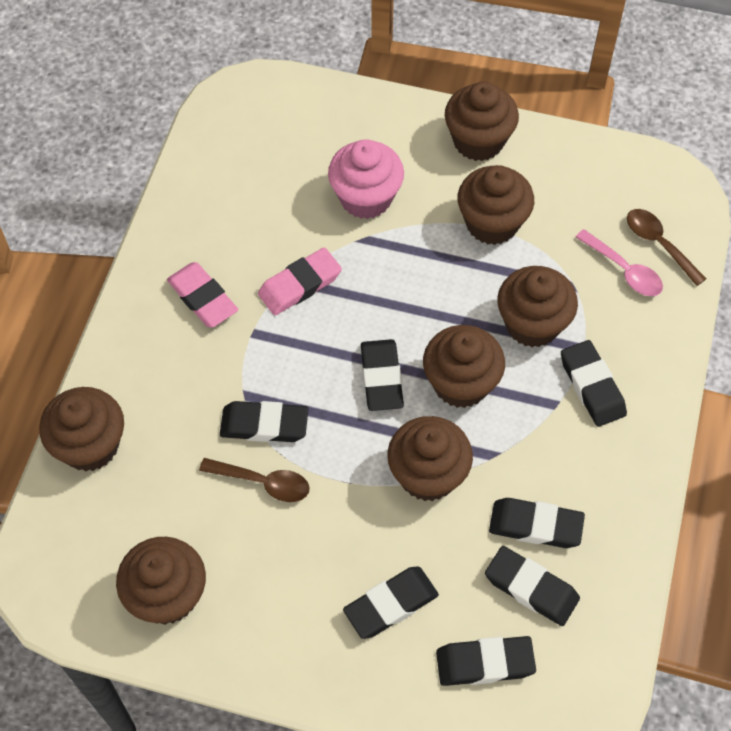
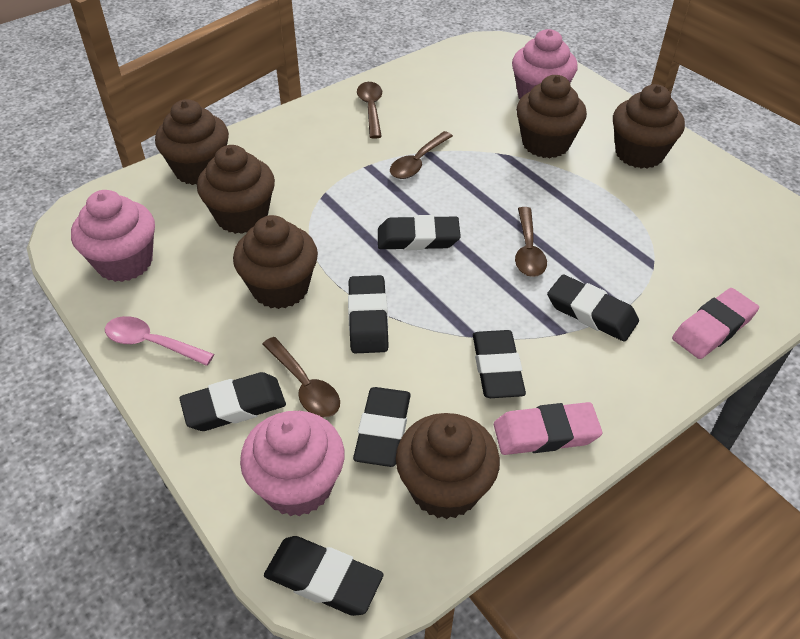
brown cupcake: [39,387,124,472] [116,537,206,625] [387,416,473,501] [423,325,505,408] [445,81,519,161] [458,165,534,245] [497,266,578,347] = 7 -> [155,99,229,185] [197,145,275,234] [233,215,318,309] [396,413,500,519] [516,75,587,158] [613,84,685,169] = 6
brown spoon: [199,458,310,502] [627,209,706,286] = 2 -> [262,337,340,417] [357,82,382,139] [390,131,453,179] [515,207,547,277] = 4
pink cupcake: [328,139,404,219] = 1 -> [71,190,155,282] [240,411,344,516] [512,29,578,99] = 3

